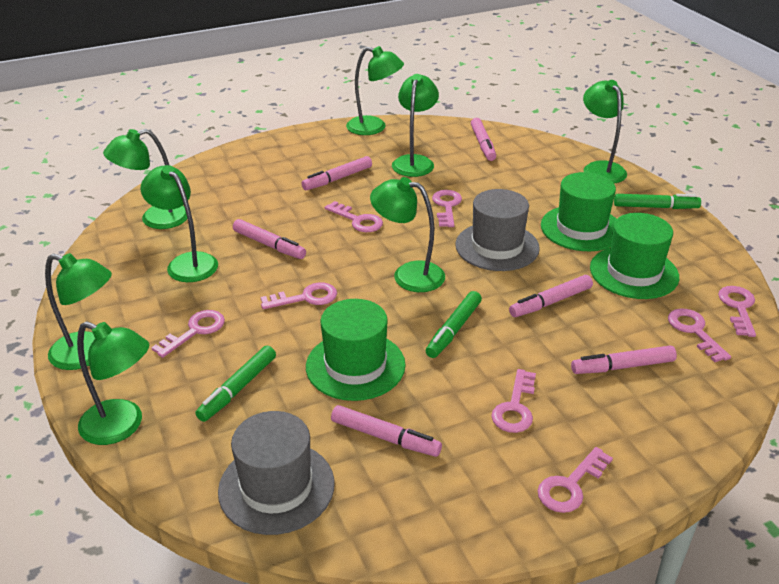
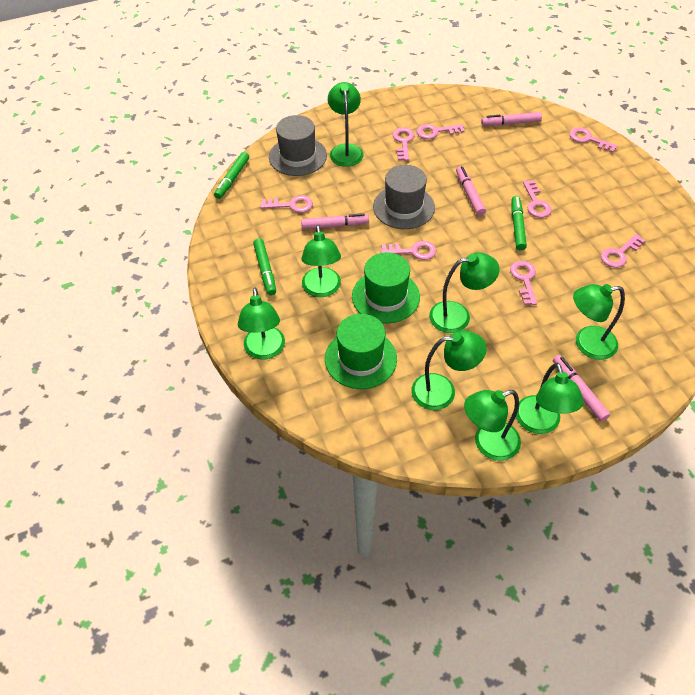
green hat: [306,299,406,401] [541,172,616,251] [590,213,679,299] = 3 -> [325,314,397,389] [352,252,420,324] = 2
pink marker: [233,219,306,259] [301,156,372,190] [331,405,442,457] [471,118,496,161] [509,275,593,317] [571,346,677,374] = 6 -> [301,213,369,229] [456,166,486,216] [481,112,542,126] [553,355,610,422] = 4

